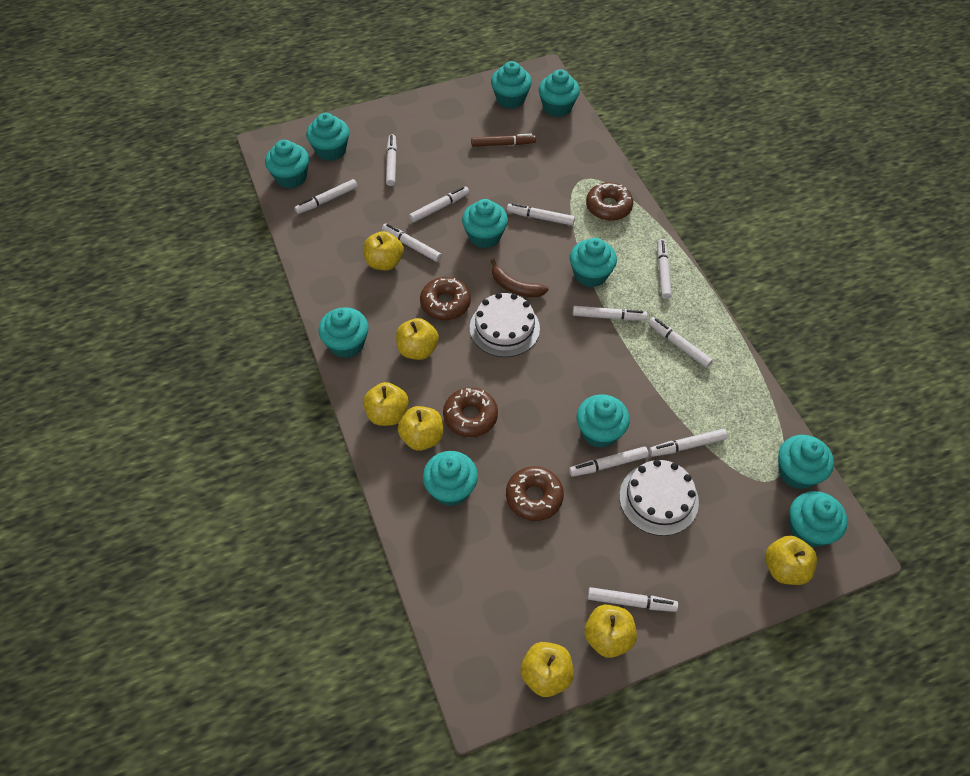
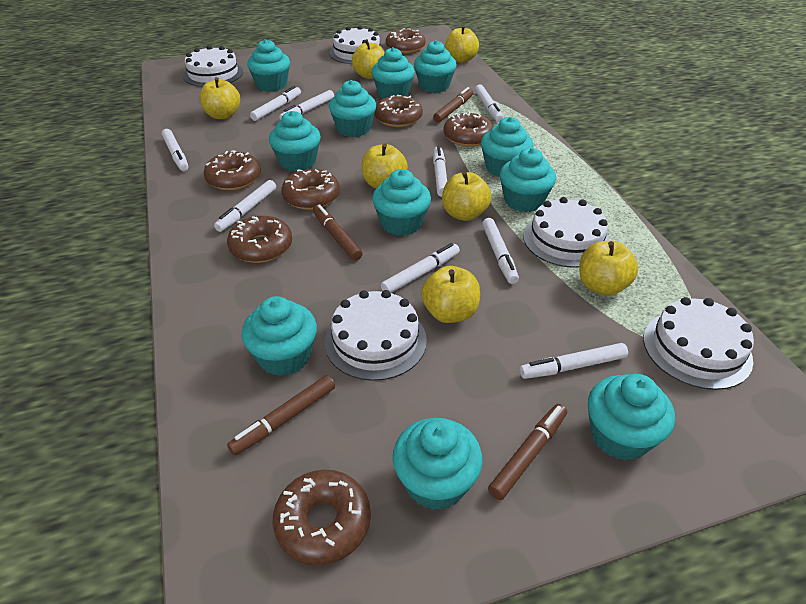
brown banana: [491,259,549,297] = 1 -> none = 0
brown donut: [420,277,471,320] [443,387,498,437] [506,466,564,521] [586,182,633,221] = 4 -> [204,150,261,190] [227,216,292,263] [273,470,371,565] [281,169,340,210] [375,95,423,127] [386,28,426,53] [443,111,494,147] = 7
brown marker: [471,134,536,147] = 1 -> [227,375,335,456] [313,204,363,261] [433,87,473,123] [488,404,567,500] = 4
white cake: [470,293,540,357] [619,459,699,536] = 2 -> [183,45,243,87] [325,290,427,381] [329,26,385,64] [523,197,610,268] [643,297,754,390] = 5
white marker: [295,179,358,214] [382,224,442,262] [386,134,397,186] [409,187,469,223] [507,203,575,225] [569,447,649,477] [573,306,647,321] [588,587,678,612] [648,317,713,368] [649,429,728,457] [657,239,672,299] = 11 -> [162,129,188,171] [214,180,276,232] [250,86,301,121] [279,90,334,120] [381,243,460,293] [433,146,447,197] [475,84,503,122] [482,218,519,284] [520,343,628,379] = 9

